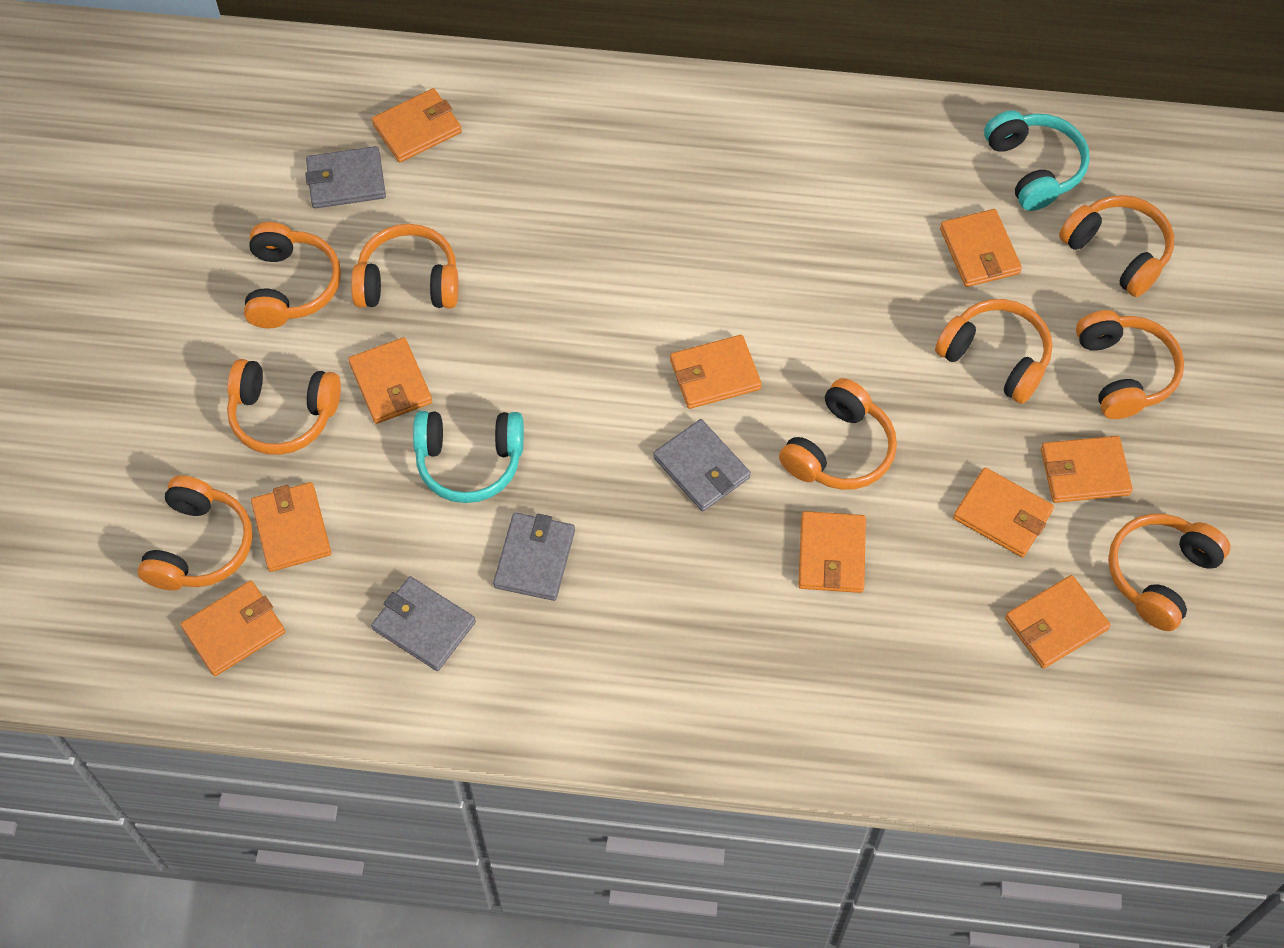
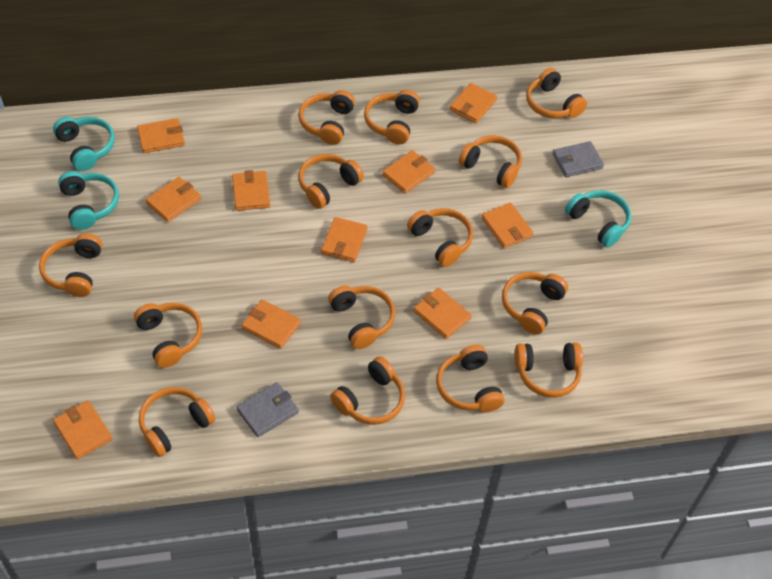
grey wallet: [305,146,386,209] [371,576,476,671] [493,512,575,601] [653,419,751,512] = 4 -> [236,382,299,437] [552,141,604,177] = 2
orange headphones: [138,475,253,590] [227,359,341,455] [244,222,341,328] [351,224,459,309] [779,378,897,490] [935,299,1052,404] [1059,195,1174,297] [1076,310,1184,419] [1108,514,1230,631] = 9 -> [39,233,102,297] [134,303,202,368] [139,387,216,457] [298,90,355,145] [298,154,364,209] [328,285,395,349] [330,356,405,425] [364,90,420,144] [407,208,473,267] [436,344,504,412] [459,135,522,188] [502,272,568,334] [514,343,583,398] [526,68,587,118] = 14
turquoise headphones: [413,411,524,503] [984,110,1090,211] = 2 -> [53,117,115,171] [58,171,119,230] [565,190,631,248] = 3

